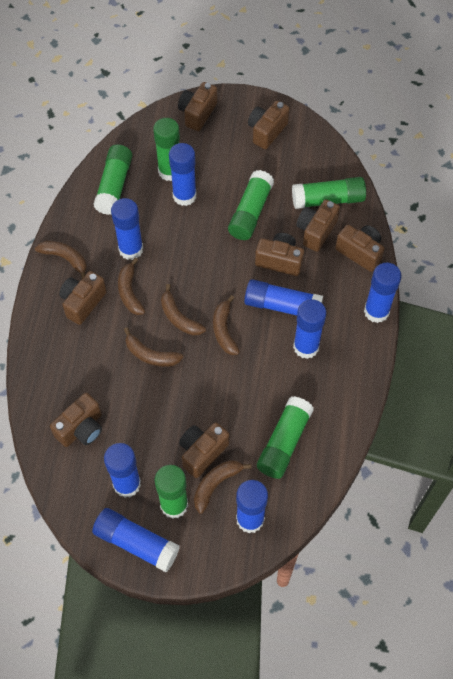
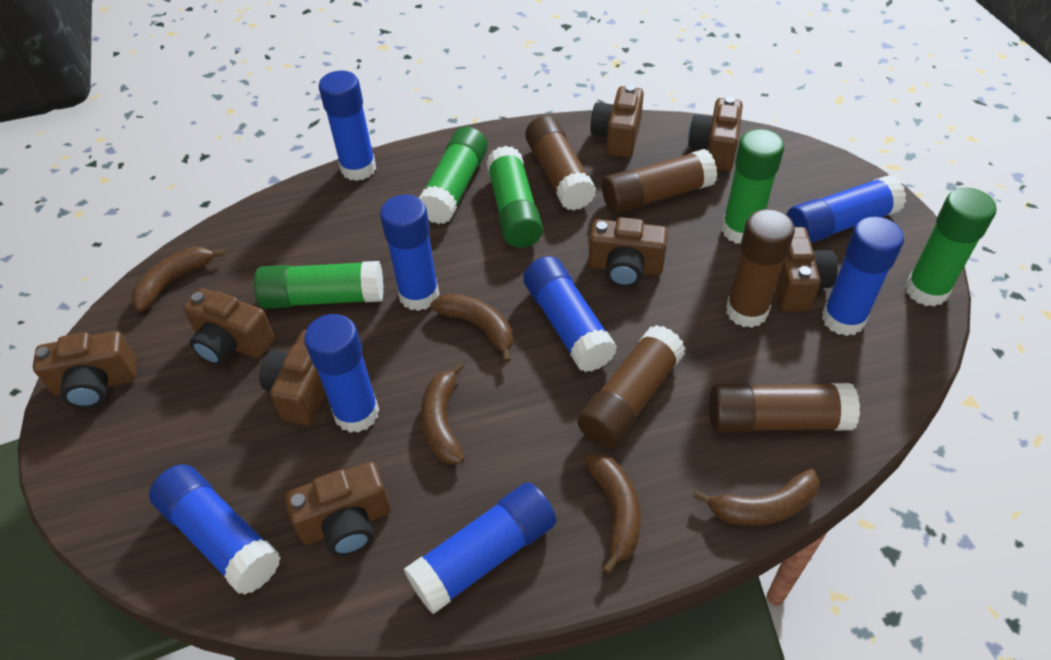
brown banana: [35,241,87,279] [118,257,145,315] [124,327,183,367] [161,284,206,336] [194,460,252,514] [213,295,240,355] = 6 -> [131,247,226,312] [421,362,464,464] [430,293,513,363] [584,454,641,574] [694,469,819,526] = 5
brown glue stick: none = 0 -> [525,116,596,211] [577,325,685,448] [602,149,717,214] [709,383,860,433] [726,209,795,328] = 5
green glue stick: [94,144,132,215] [153,118,180,181] [154,465,188,519] [228,170,274,240] [257,396,314,479] [292,177,366,209] = 6 -> [254,261,384,309] [419,126,488,224] [486,146,543,248] [722,129,784,243] [905,188,996,306] = 5

